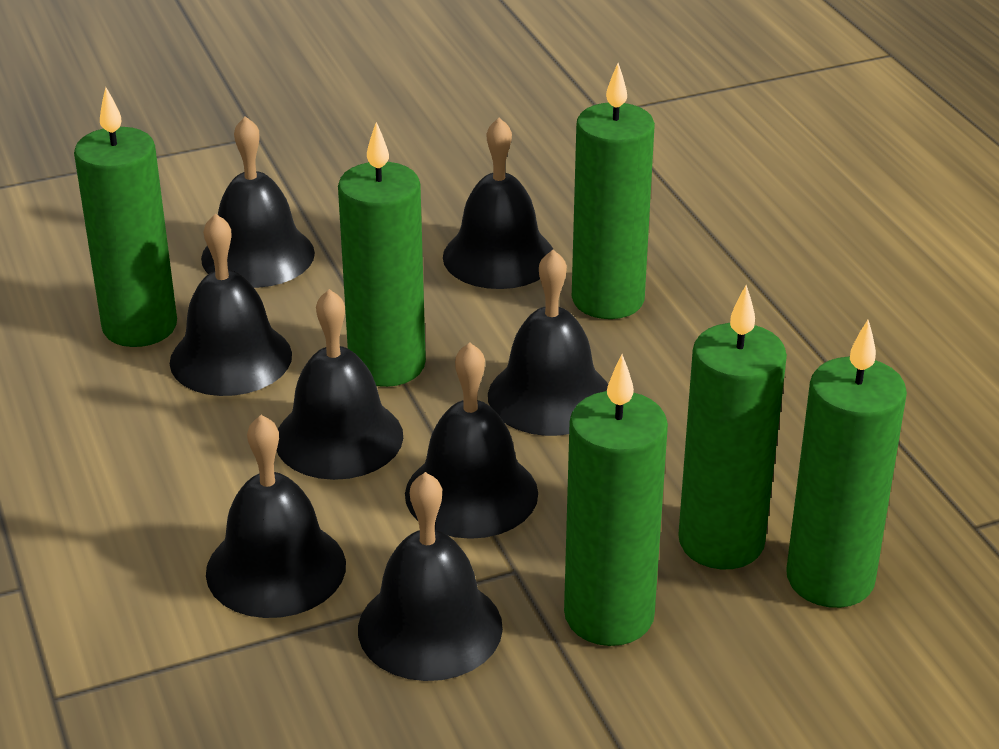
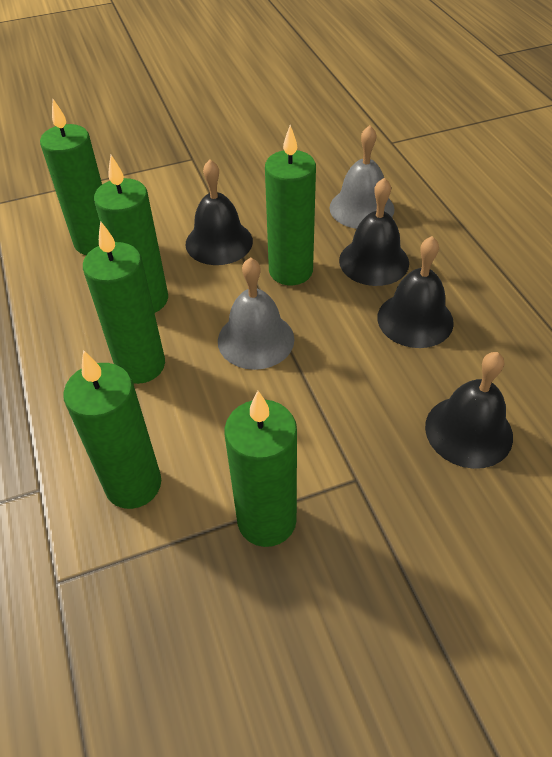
black bell: [170,213,292,396] [201,116,315,288] [206,415,346,618] [277,289,403,480] [358,472,503,681] [405,342,538,539] [443,117,554,289] [488,250,608,436] = 8 -> [186,160,253,265] [339,178,409,286] [377,236,454,348] [425,352,513,469] = 4
grey bell: none = 0 -> [218,257,294,370] [330,125,394,229] = 2

